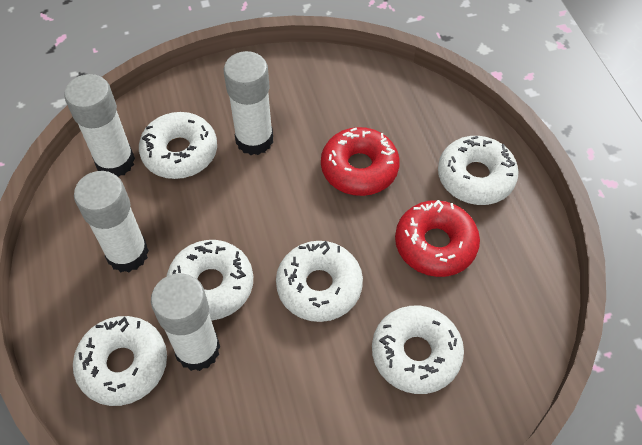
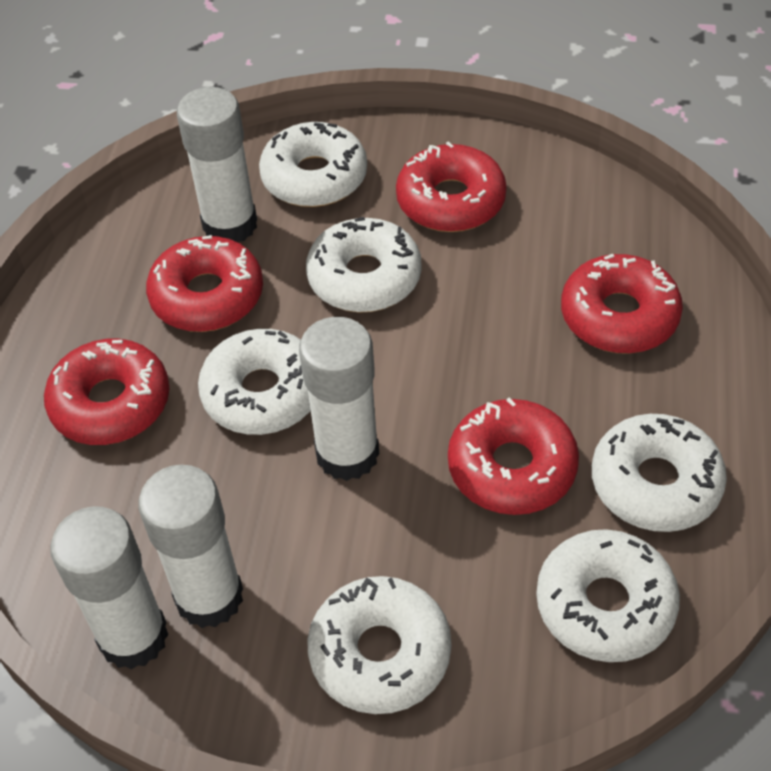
red donut: [321,127,400,196] [395,200,480,277] = 2 -> [44,339,169,445] [146,235,263,332] [396,141,507,232] [448,397,579,515] [561,254,683,354] = 5

